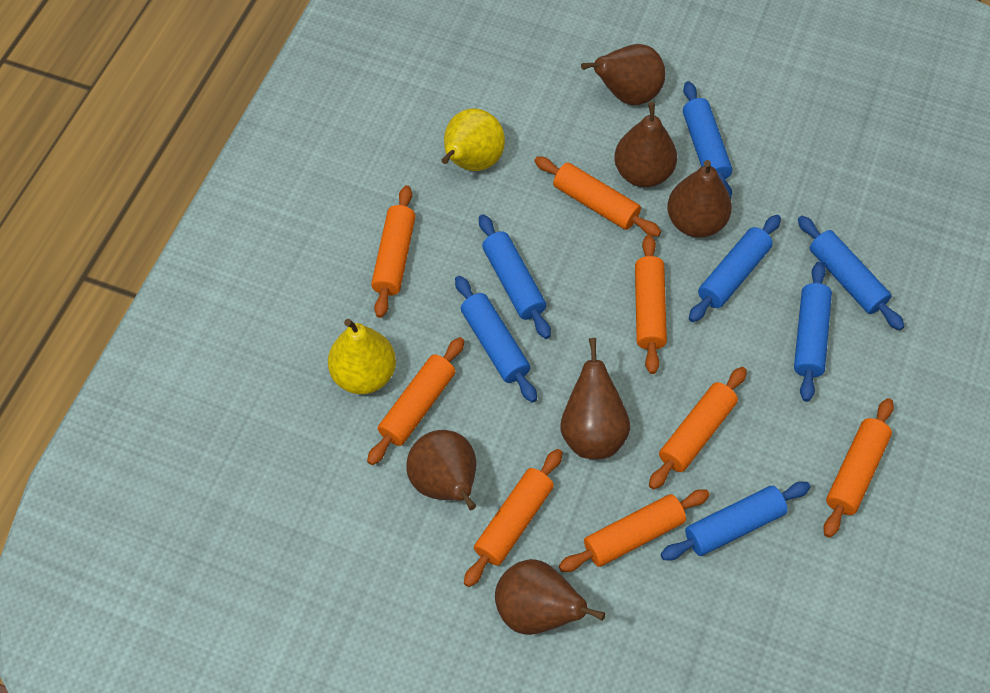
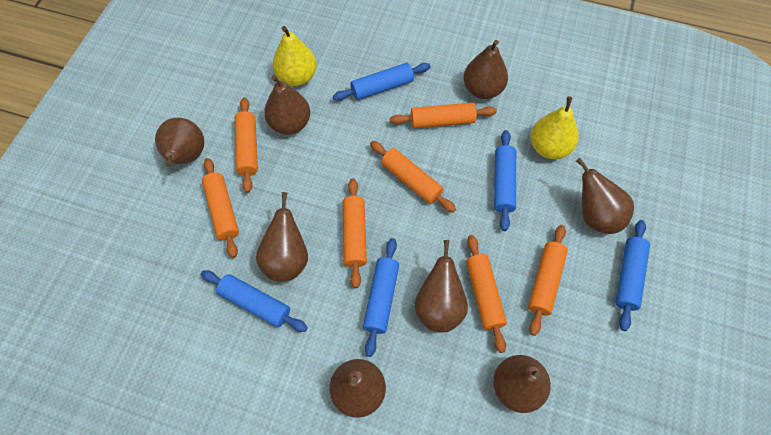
blue rolling pin: [455,276,537,403] [479,214,551,339] [660,482,811,560] [683,81,732,199] [689,215,781,322] [794,262,832,402] [798,216,905,330] = 7 -> [201,270,308,332] [333,63,431,101] [363,238,399,357] [494,130,516,231] [616,220,650,331] = 5
brown pear: [407,430,476,510] [495,559,605,635] [561,338,630,459] [581,44,665,105] [614,102,677,187] [667,160,732,238] = 6 -> [155,118,204,167] [256,192,308,282] [264,75,310,135] [330,359,386,418] [414,240,468,333] [463,40,508,99] [493,355,551,413] [576,158,634,234] = 8
orange rolling pin: [367,337,464,465] [371,185,416,318] [464,449,562,587] [534,156,661,237] [559,489,710,572] [635,235,667,374] [649,367,747,490] [824,398,894,538] = 8 -> [202,158,239,258] [235,98,258,193] [343,178,367,288] [370,141,456,213] [390,103,497,128] [466,235,507,353] [528,225,568,336] = 7

